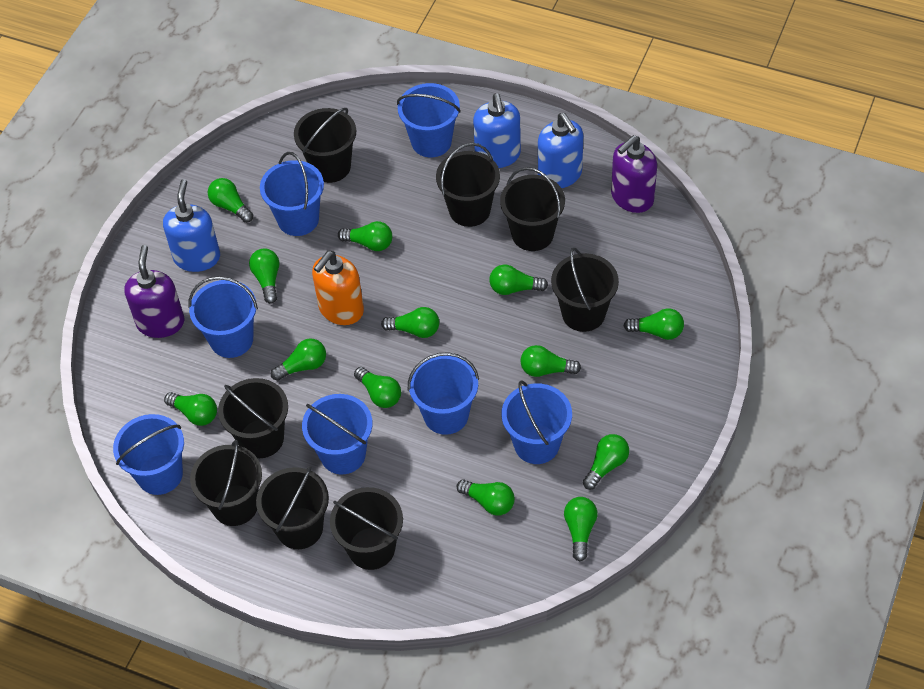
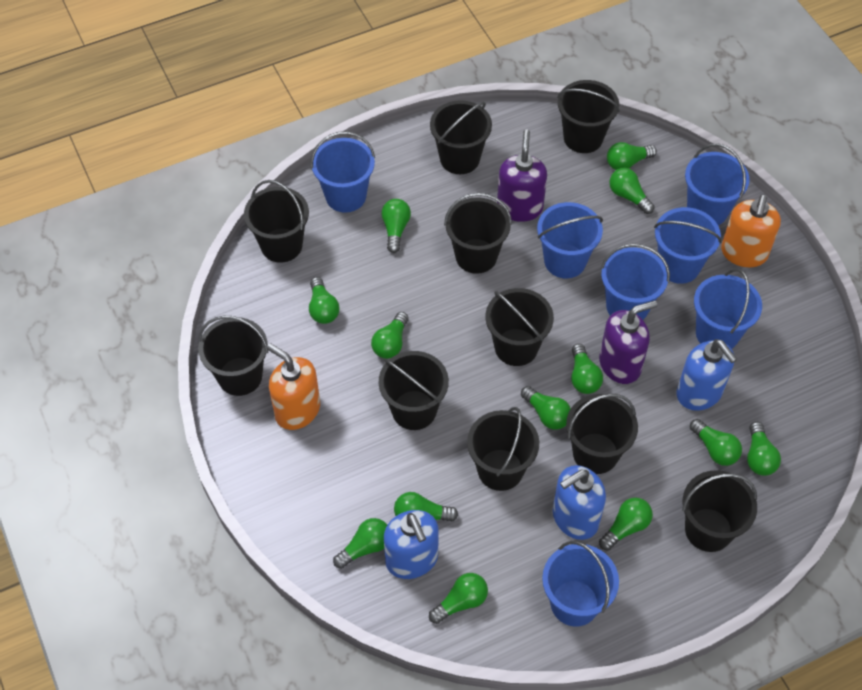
black bucket: [190,440,262,526] [218,378,288,458] [256,466,329,549] [294,108,356,183] [330,487,403,570] [436,143,500,227] [500,167,565,251] [551,248,619,332] = 8 -> [198,316,268,396] [244,180,309,263] [379,351,449,430] [430,100,492,174] [444,193,512,274] [467,407,539,491] [486,288,554,366] [557,80,620,153] [566,394,638,474] [682,470,757,552] = 10
orange soap dispenser: [312,251,364,325] = 1 -> [267,343,320,430] [721,195,781,267] = 2

